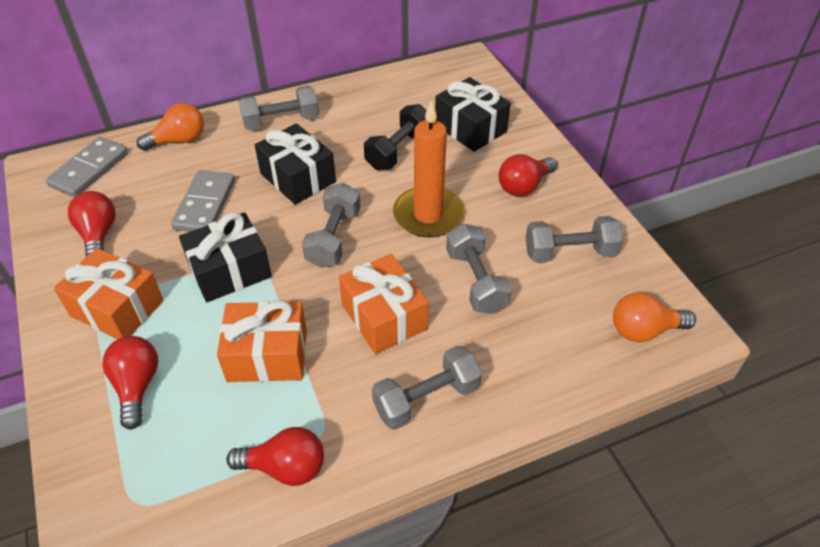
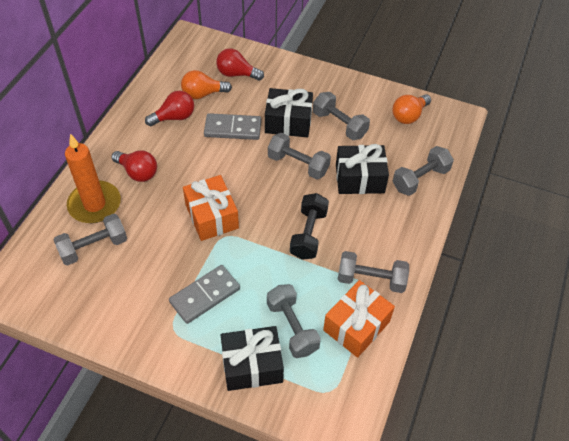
grey dumbbell: [239,86,319,130] [302,183,361,268] [372,345,482,430] [446,223,512,314] [525,216,623,263] = 5 -> [54,214,127,265] [267,284,321,358] [268,133,331,179] [313,92,370,140] [338,251,409,293] [392,146,454,196] = 6
orange gift: [54,248,164,339] [217,300,307,382] [339,254,429,354] = 3 -> [183,175,239,241] [323,280,395,358] = 2
red light bulb: [68,191,116,257] [102,336,158,430] [226,427,324,486] [499,154,557,196] = 4 -> [112,150,157,182] [145,91,194,126] [216,48,264,81] = 3

